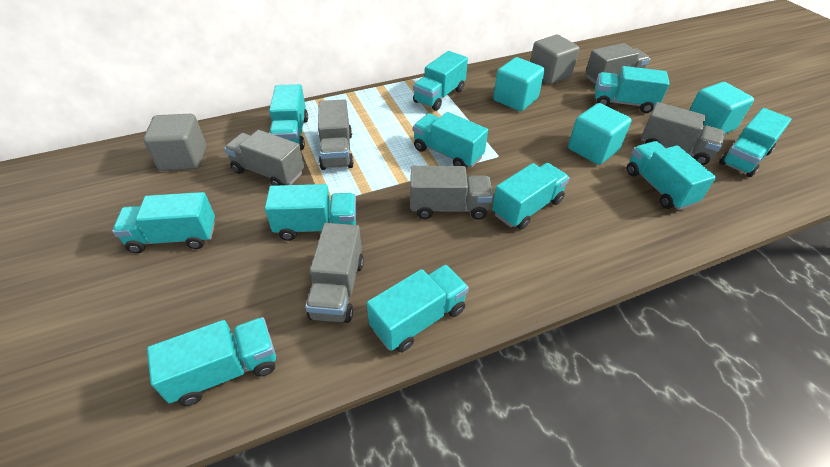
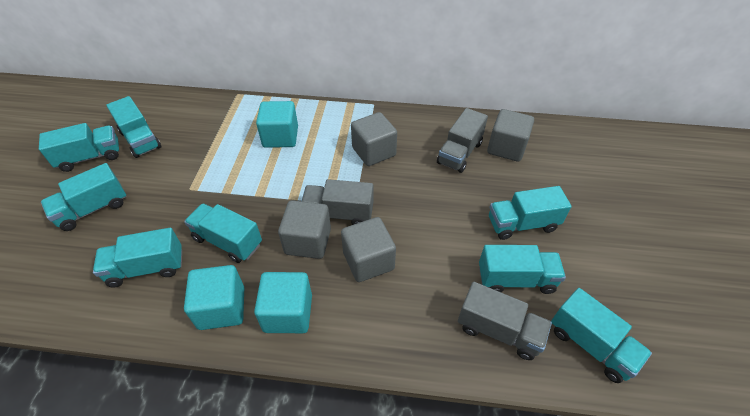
grey cube: [143,114,206,171] [530,35,580,84] = 2 -> [278,200,331,259] [341,217,396,282] [351,112,397,166] [487,109,534,162] = 4
grey truck: [224,130,304,186] [305,223,364,323] [318,99,354,170] [410,166,493,220] [586,43,650,84] [641,102,725,165] = 6 -> [302,179,374,225] [437,108,488,173] [458,282,552,360] = 3
turquoise truck: [112,192,215,253] [147,317,276,406] [265,184,356,241] [269,84,308,150] [367,265,469,352] [413,51,468,111] [413,112,488,168] [492,163,570,230] [595,66,670,113] [627,141,716,210] [719,108,792,177] = 11 -> [39,123,119,172] [41,163,126,231] [93,228,182,288] [106,96,161,158] [184,203,262,263] [479,245,566,294] [489,186,572,240] [551,288,652,383] = 8

